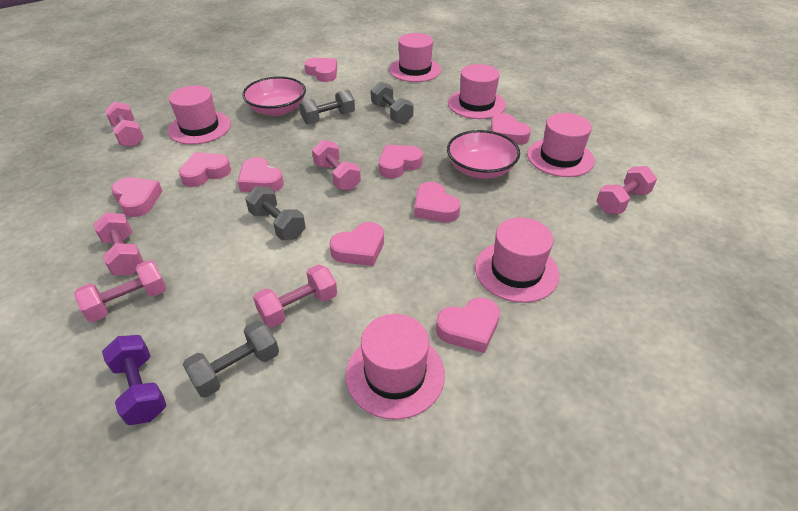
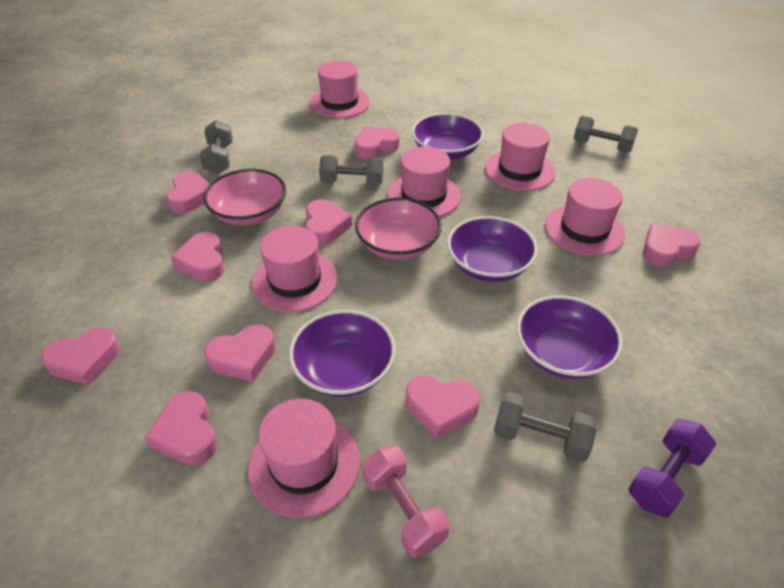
pink dumbbell: [74,260,167,322] [93,213,143,275] [105,102,144,147] [253,264,337,328] [312,140,361,191] [596,166,657,214] = 6 -> [362,446,450,558] = 1
purple bowl: none = 0 -> [289,310,396,397] [412,113,484,160] [447,216,538,282] [517,295,623,379] = 4

